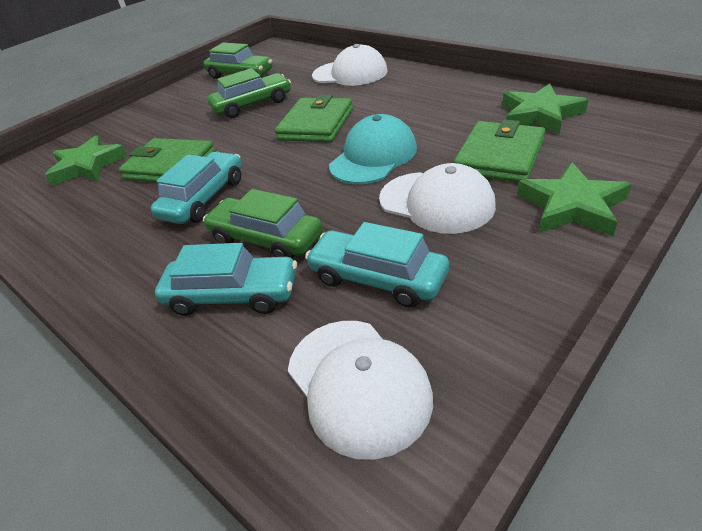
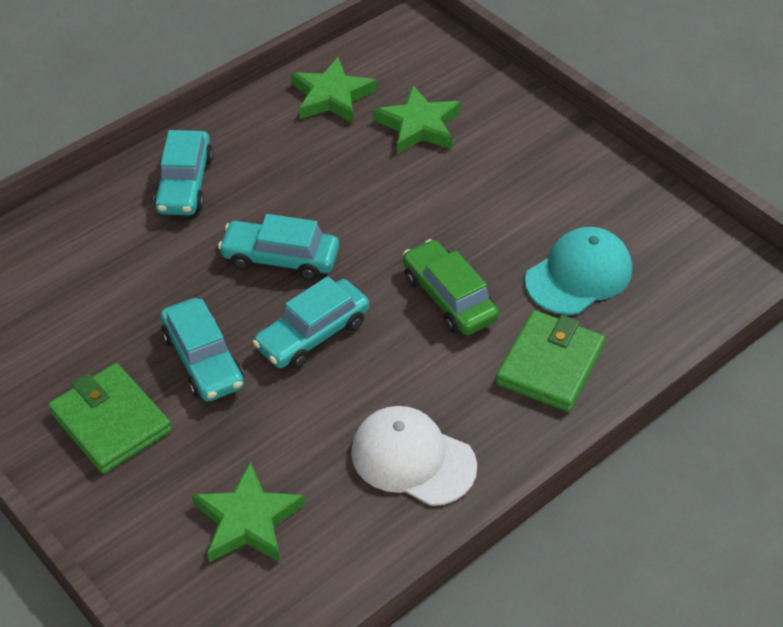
green car: [203,43,272,79] [203,189,323,258] [208,68,291,118] = 3 -> [403,239,499,335] = 1
green wallet: [119,138,215,182] [275,95,353,142] [454,119,545,182] = 3 -> [48,363,172,474] [496,310,605,412] = 2
turquoise car: [151,152,242,224] [155,243,297,316] [305,222,449,308] = 3 -> [154,130,213,215] [160,298,244,402] [218,214,339,280] [252,276,369,369] = 4
white cap: [288,321,433,460] [312,44,388,86] [379,163,496,234] = 3 -> [351,406,477,506] = 1

